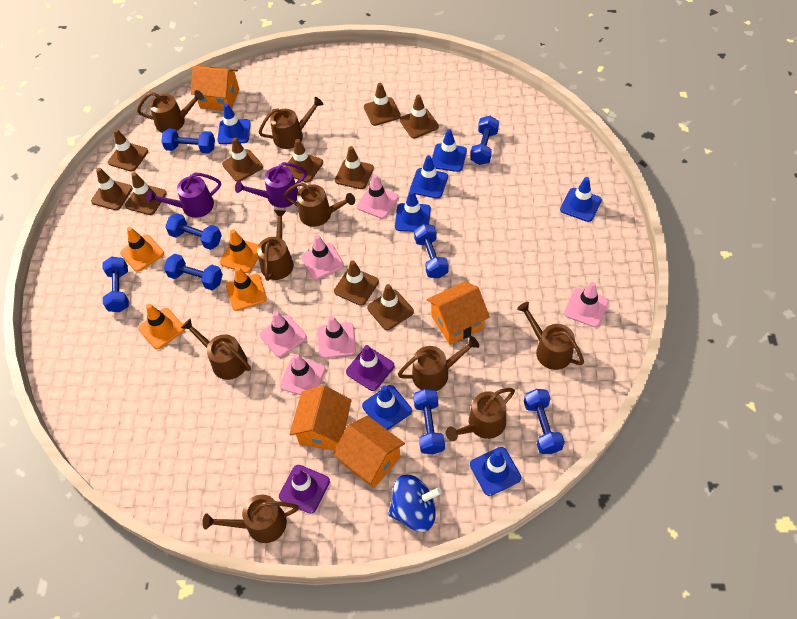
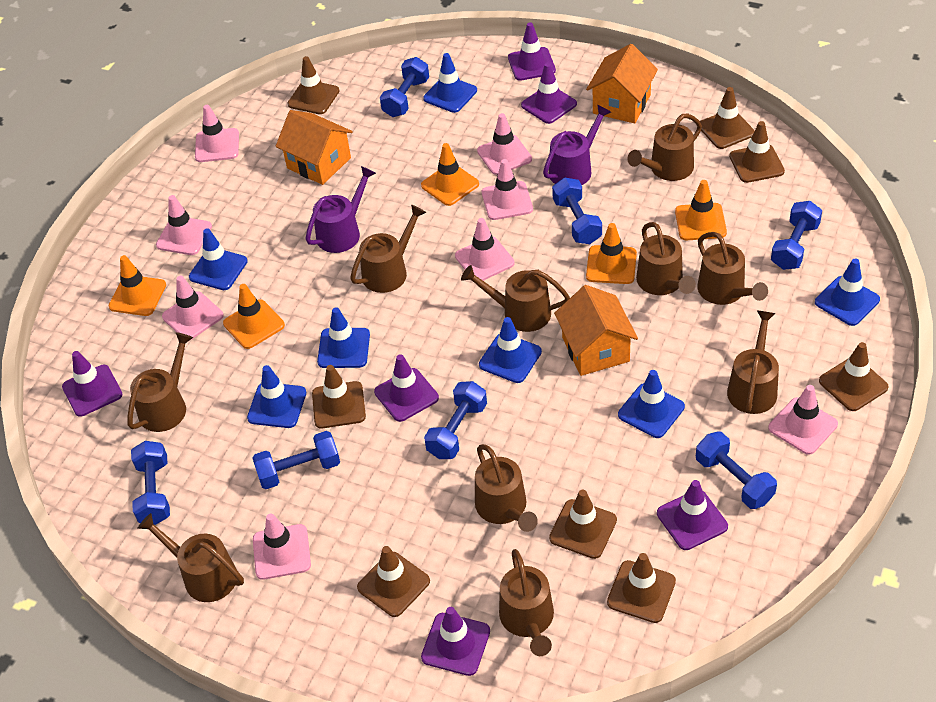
blue dumbbell: [103,257,129,312] [162,128,215,154] [164,254,223,290] [165,213,222,250] [413,389,445,454] [414,224,449,278] [470,116,499,165] [524,389,565,454] = 8 -> [131,441,170,525] [253,431,340,489] [380,57,429,117] [424,381,487,459] [552,177,602,244] [696,432,777,509] [771,201,822,270] = 7
blue spinning top: [388,474,442,532] = 1 -> none = 0
brown traffic cone: [91,168,133,210] [108,129,148,172] [125,172,167,215] [222,138,263,182] [285,139,323,183] [334,261,379,306] [335,146,374,189] [364,83,401,126] [367,284,414,330] [400,95,439,138] = 10 -> [288,56,339,114] [312,365,366,429] [357,546,430,617] [549,490,617,559] [607,553,676,623] [700,87,755,149] [729,121,785,183] [819,342,889,411] = 8
brown watering can: [137,90,204,133] [181,318,251,380] [202,495,299,543] [257,210,294,281] [258,97,324,149] [284,182,355,227] [398,336,479,391] [446,388,515,441] [517,302,584,370] = 9 -> [127,332,193,432] [137,513,244,602] [350,205,426,293] [461,265,570,332] [475,444,538,532] [499,549,554,656] [627,114,702,181] [636,222,696,295] [697,232,768,305] [727,310,779,414] = 10
orange house: [191,66,239,111] [289,385,352,451] [333,415,405,488] [427,281,490,345] = 4 -> [275,110,353,185] [554,285,638,376] [586,44,658,124] = 3
orange traffic cone: [120,227,164,272] [138,304,185,349] [220,229,258,273] [226,267,267,311] = 4 -> [109,255,166,316] [223,284,285,349] [421,143,479,206] [586,223,637,284] [675,180,727,240] = 5
pink traffic cone: [260,311,307,357] [280,354,326,395] [301,235,344,280] [317,316,356,358] [357,174,398,219] [564,282,609,327] = 6 -> [156,195,212,255] [162,276,224,340] [195,105,239,162] [253,513,311,580] [455,218,515,281] [477,113,532,175] [482,159,533,220] [768,385,838,455] = 8
purple traffic cone: [279,465,330,514] [346,345,394,391] = 2 -> [62,351,123,417] [374,354,439,422] [421,607,490,676] [508,22,556,81] [521,63,577,124] [657,480,728,550] = 6

